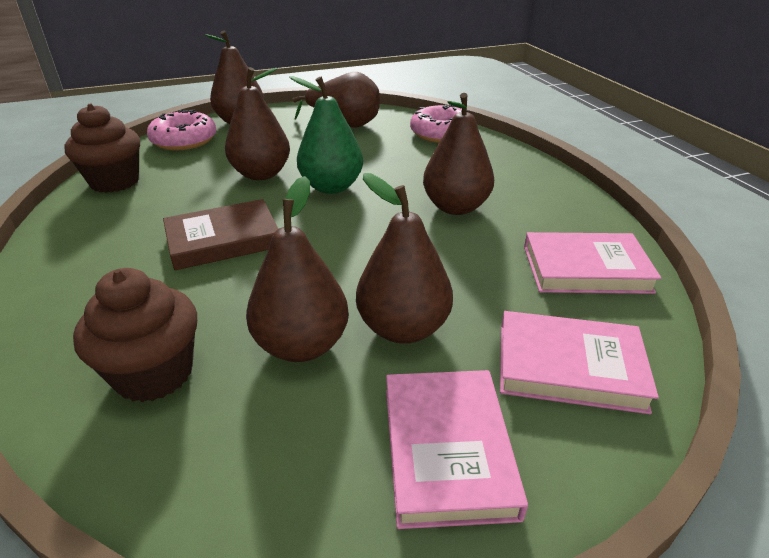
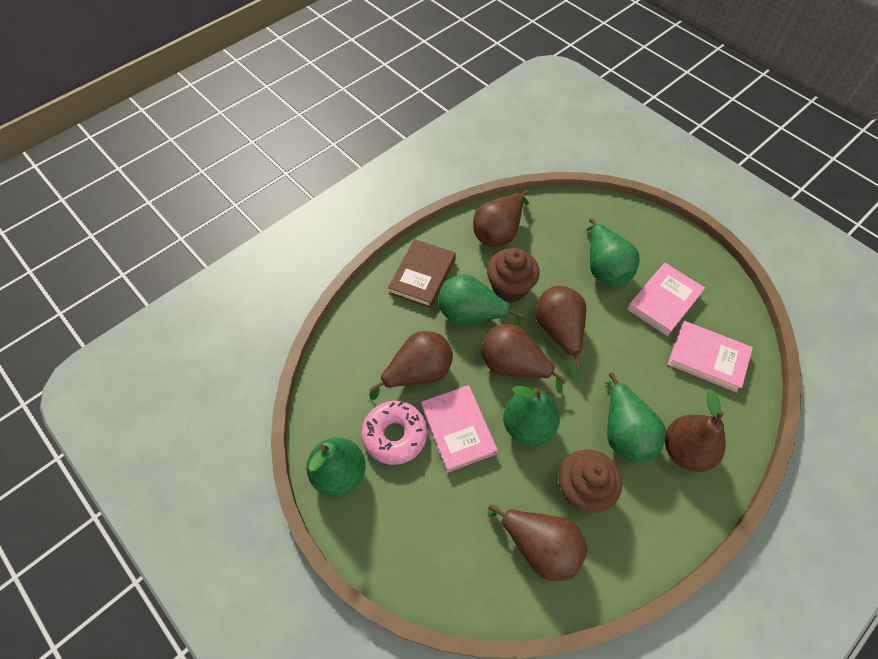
green pear: [289,76,363,194] = 1 -> [307,437,365,496] [438,274,523,327] [503,386,560,446] [586,218,639,286] [605,373,666,462] = 5
pink donut: [147,110,217,150] [410,105,469,143] = 2 -> [361,401,427,465] = 1

